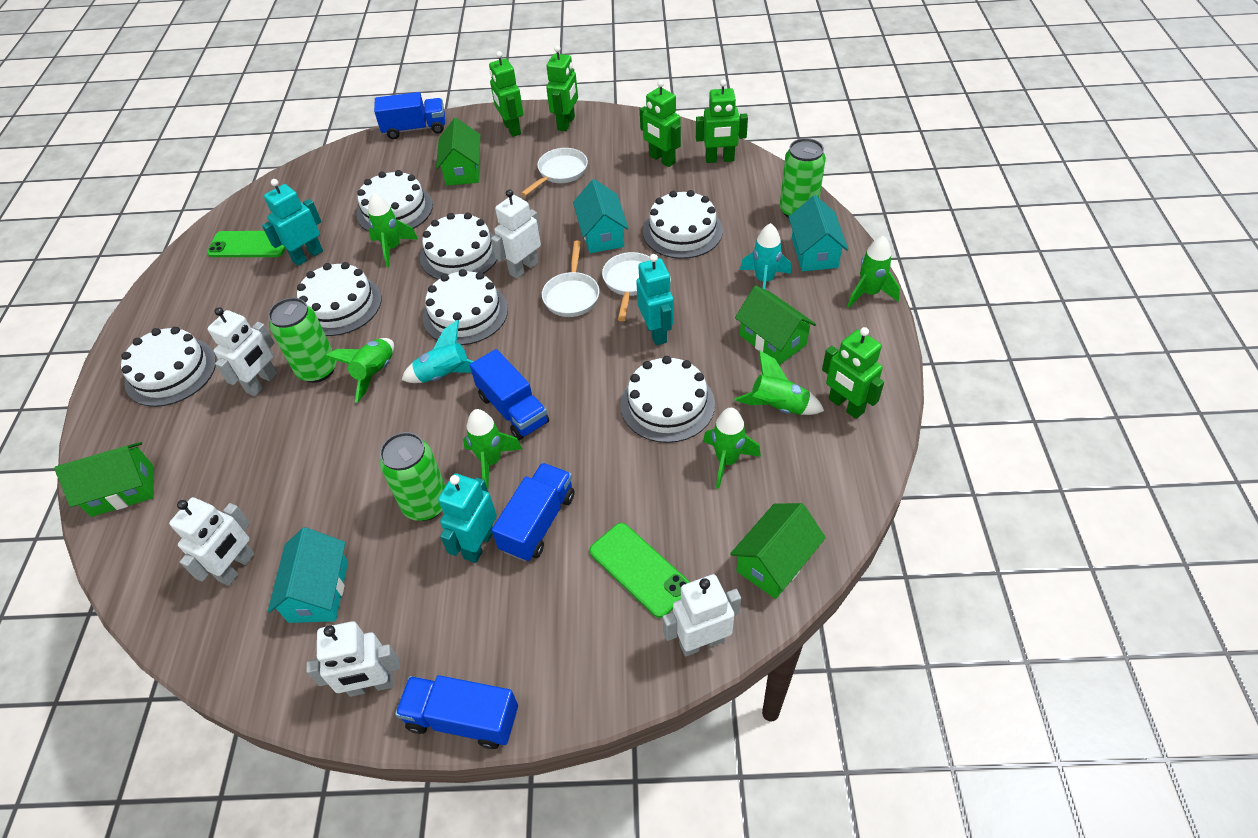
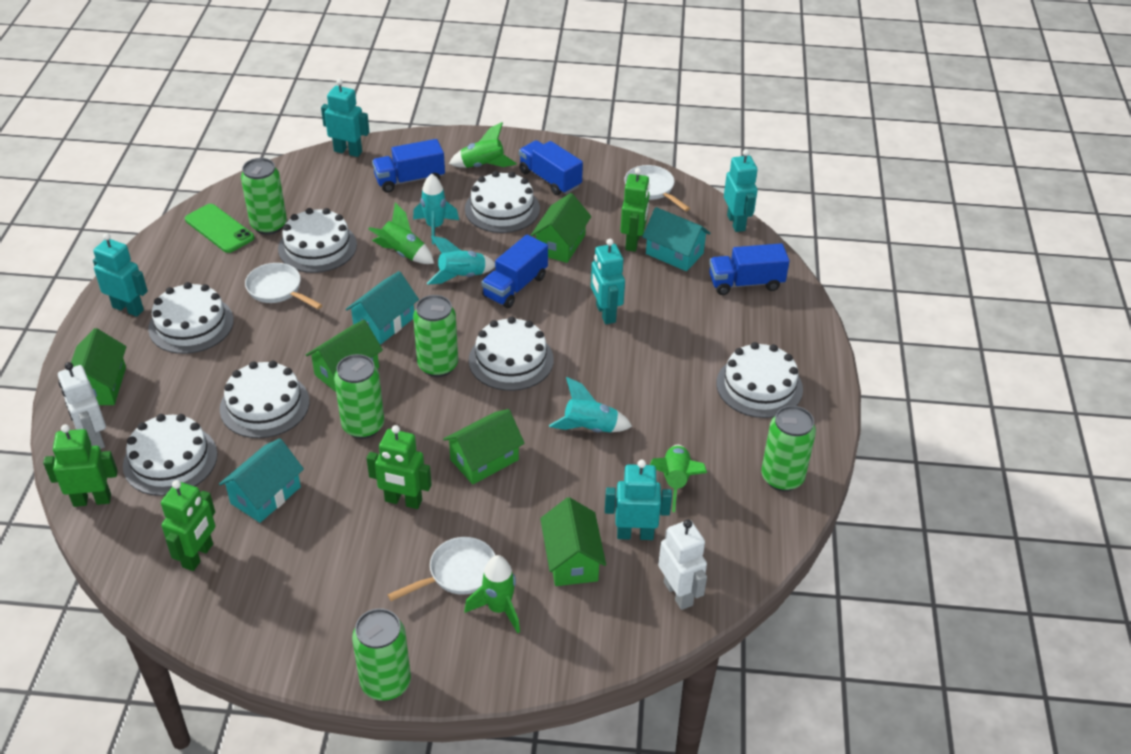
green can: [268,298,337,383] [379,432,445,521] [780,138,826,218] = 3 -> [241,158,287,235] [334,354,384,439] [352,608,411,701] [413,295,458,377] [761,406,816,491] = 5
green house: [54,442,154,517] [436,118,481,186] [730,503,826,599] [735,286,816,365] = 4 -> [71,328,126,405] [306,320,383,392] [443,409,525,485] [530,193,591,263] [540,497,606,586] = 5
green phone: [207,231,286,257] [589,523,690,618] = 2 -> [185,204,254,253] = 1
green robot: [489,51,523,137] [546,45,578,131] [640,80,681,167] [696,79,748,163] [822,327,884,419] = 5 -> [43,424,118,507] [161,480,215,571] [367,425,432,509] [620,168,650,252] = 4
green rocket: [325,338,394,403] [368,193,419,267] [463,409,522,490] [703,408,761,489] [734,350,824,415] [847,236,900,308] = 6 -> [369,203,434,264] [449,122,517,168] [464,555,520,633] [650,445,707,512] = 4
turquoise robot: [262,179,323,266] [438,473,497,563] [636,254,674,345] = 3 -> [93,233,148,317] [321,79,370,157] [591,239,625,324] [605,460,672,540] [724,149,758,232] = 5
turquoise rocket: [401,320,474,383] [740,223,791,289] = 2 -> [413,173,459,244] [427,236,495,285] [549,377,632,432] = 3
white robot: [169,497,255,586] [207,307,277,396] [306,621,400,697] [491,190,541,279] [662,574,741,657] = 5 -> [58,362,106,449] [658,519,707,610] = 2

